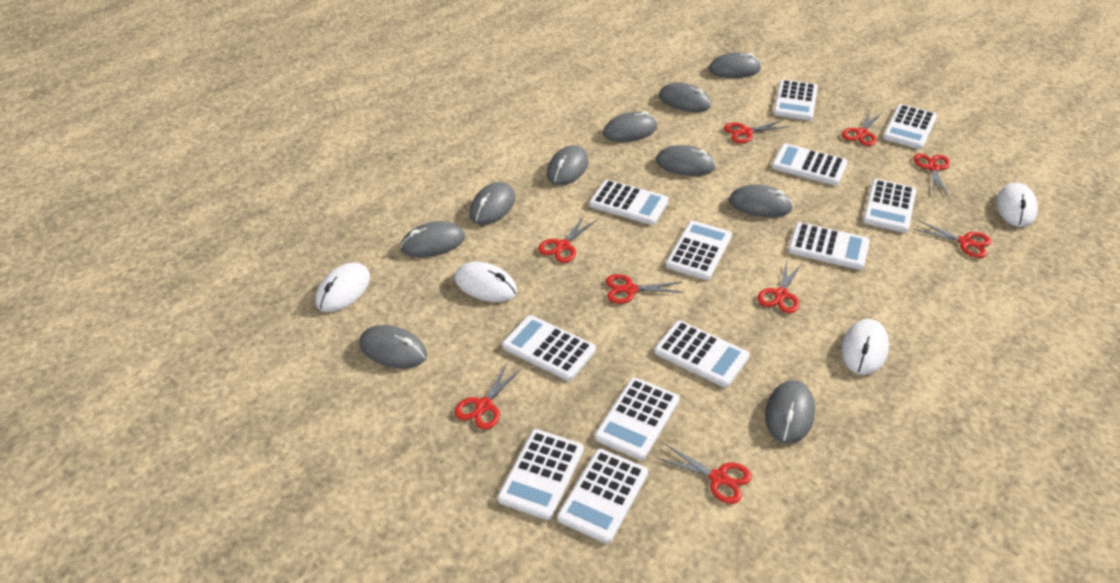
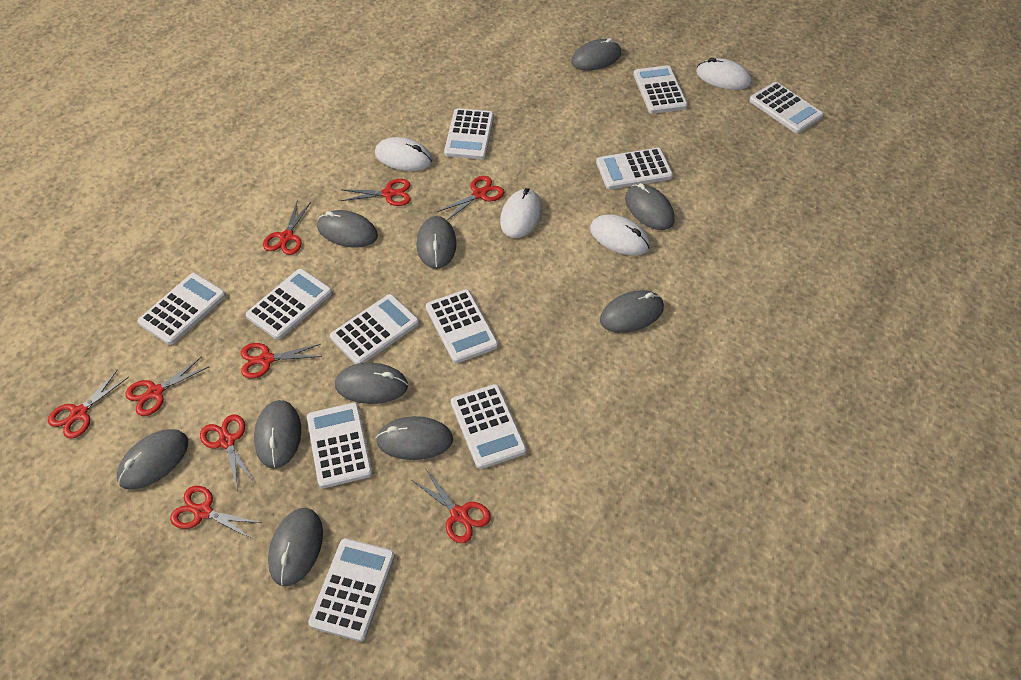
white calculator: [497,429,584,520] [502,315,596,381] [557,449,648,544] [589,179,669,225] [595,377,679,460] [654,320,750,387] [666,221,732,280] [772,144,848,185] [773,79,818,121] [788,222,870,270] [863,179,916,233] [883,104,937,149] = 12 -> [138,273,226,345] [246,269,332,340] [307,403,373,488] [308,538,395,642] [330,294,419,364] [426,289,498,363] [444,108,494,159] [451,384,527,469] [596,148,673,189] [633,65,688,114] [749,82,823,133] = 11

